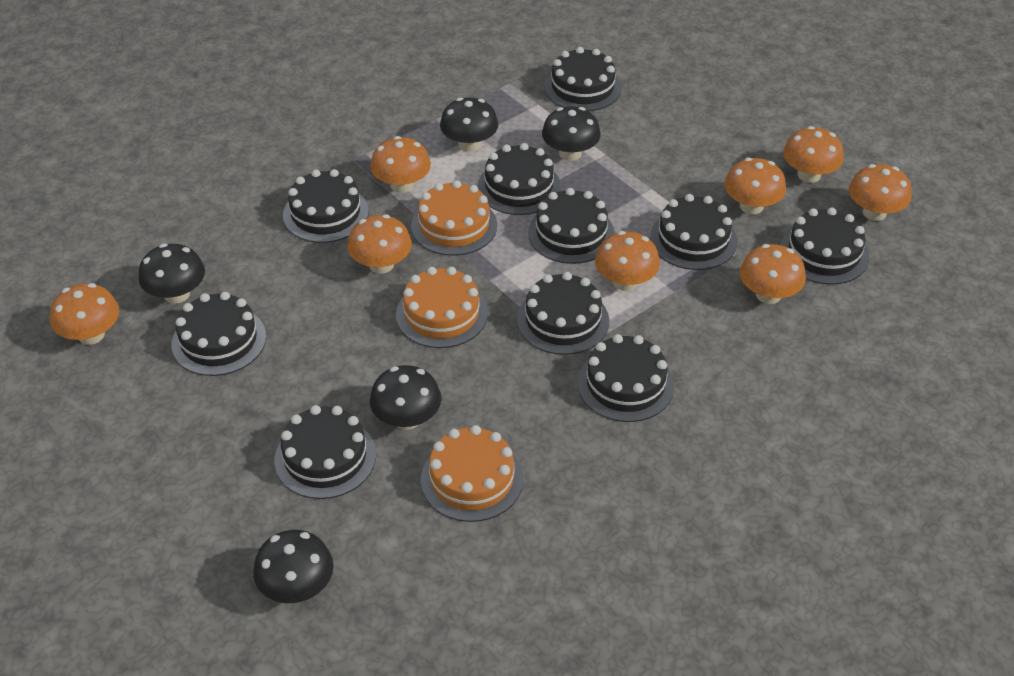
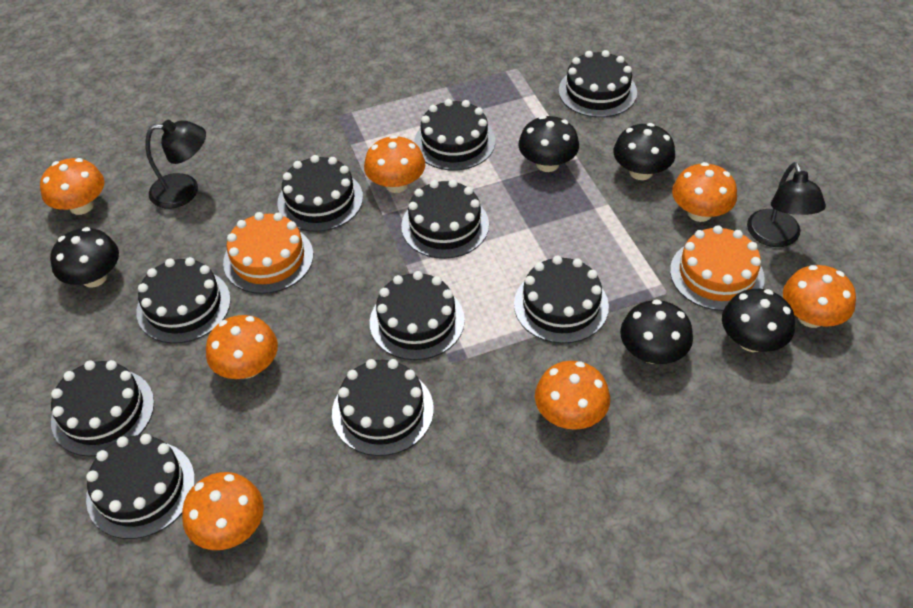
black lamp: none = 0 -> [145,120,206,209] [747,162,826,247] = 2
orange cake: [396,267,488,348] [411,180,497,256] [421,425,523,522] = 3 -> [223,212,313,294] [670,225,765,311] = 2
orange mushroom: [50,283,119,345] [347,214,412,274] [370,136,431,193] [595,231,660,291] [724,157,786,214] [740,244,806,304] [783,126,844,183] [849,164,912,221] = 8 -> [40,158,104,215] [182,472,264,550] [206,315,278,379] [364,135,425,193] [535,361,610,430] [672,162,737,222] [783,265,856,328] = 7

